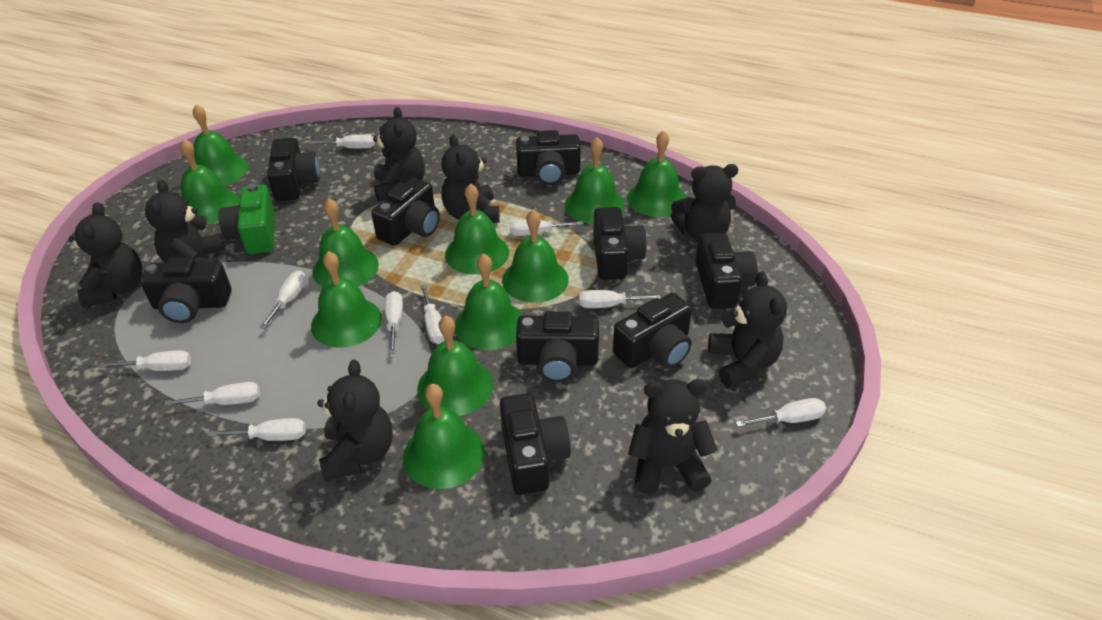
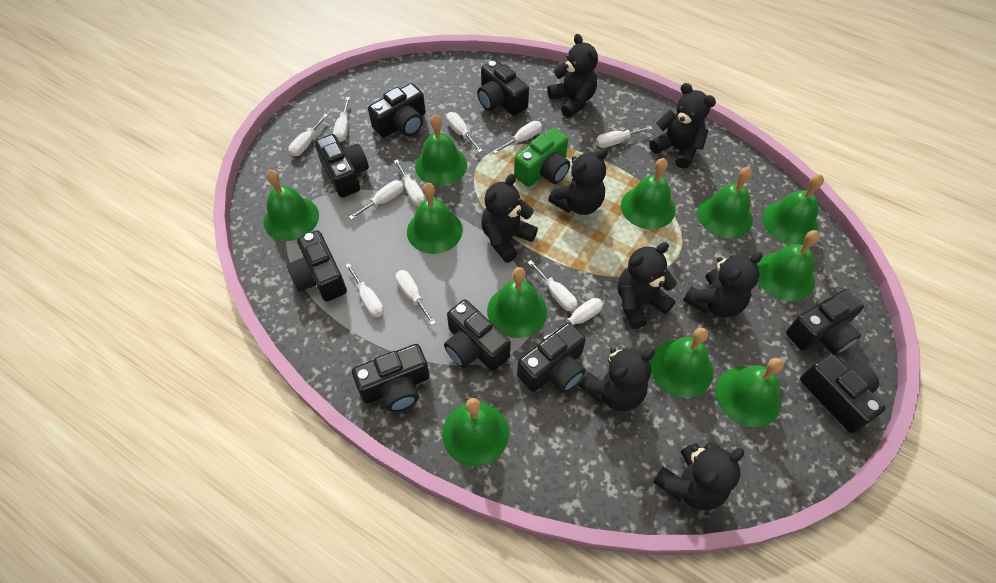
white screwdriver: [99,350,191,371] [164,382,260,406] [208,418,306,441] [259,271,307,329] [309,134,375,149] [385,291,403,354] [420,284,445,344] [510,219,584,236] [579,290,661,308] [735,398,826,427] = 10 -> [288,114,328,156] [333,97,350,142] [345,263,384,317] [349,180,404,220] [394,159,425,206] [395,270,435,325] [446,112,483,153] [493,121,542,154] [528,260,578,311] [543,298,603,339] [596,126,653,148] = 11

